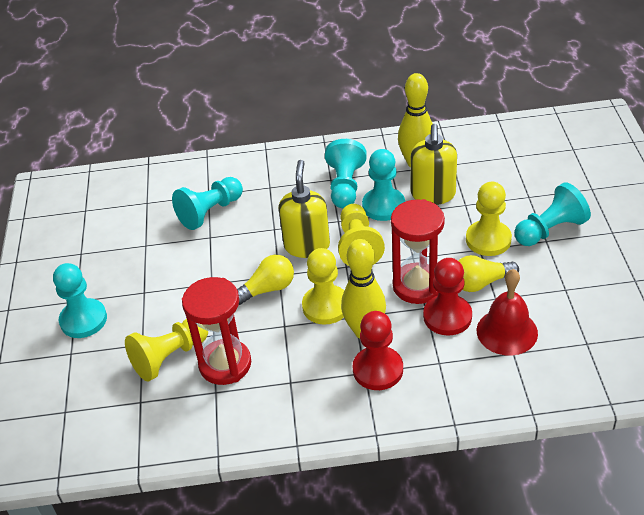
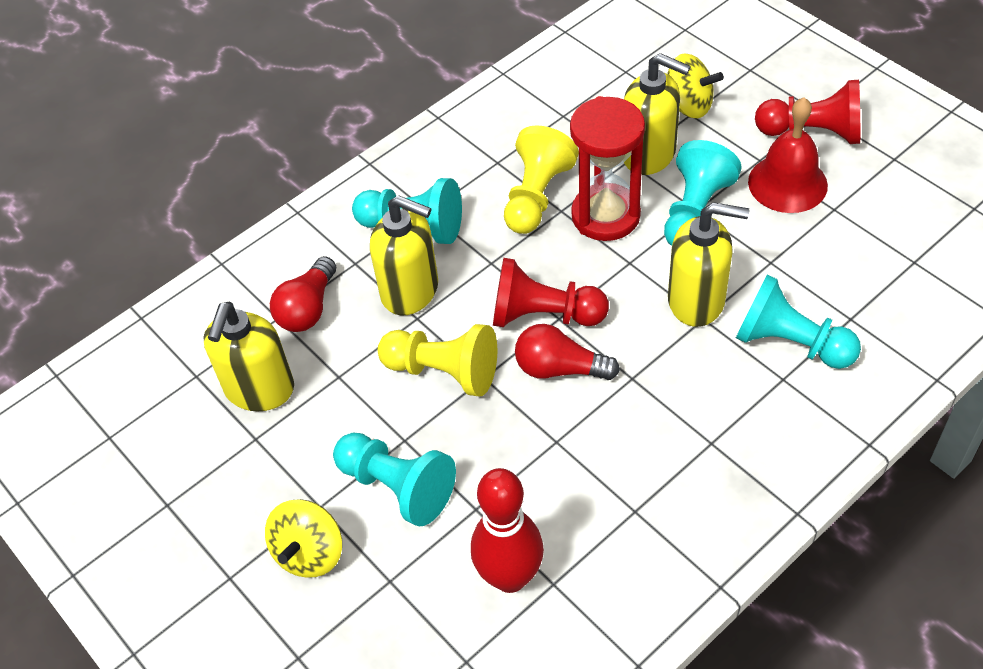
red bowling pin: none = 0 -> [471,468,544,593] = 1
red hourglass: [182,277,251,385] [391,199,445,304] = 2 -> [570,96,645,241] = 1
red light bulb: none = 0 -> [270,256,336,332] [515,324,620,380] = 2
turquoise pawn: [53,263,107,338] [172,177,243,230] [325,139,367,208] [362,149,405,221] [514,182,591,246] = 5 -> [333,433,456,527] [352,178,462,244] [664,140,742,246] [736,274,861,369] = 4
yellow bowling pin: [341,239,386,339] [398,73,433,168] = 2 -> none = 0
yellow light bulb: [237,255,294,305] [458,255,519,292] = 2 -> none = 0
yellow pawn: [125,319,208,381] [302,248,344,325] [338,204,385,266] [466,182,512,256] = 4 -> [378,324,497,397] [504,126,579,234] = 2
yellow soap dispenser: [279,160,330,258] [411,124,457,205] = 2 -> [203,302,294,411] [370,195,438,315] [624,53,691,175] [668,202,749,327] = 4
yellow spinning top: none = 0 -> [265,499,342,578] [667,53,724,118] = 2

